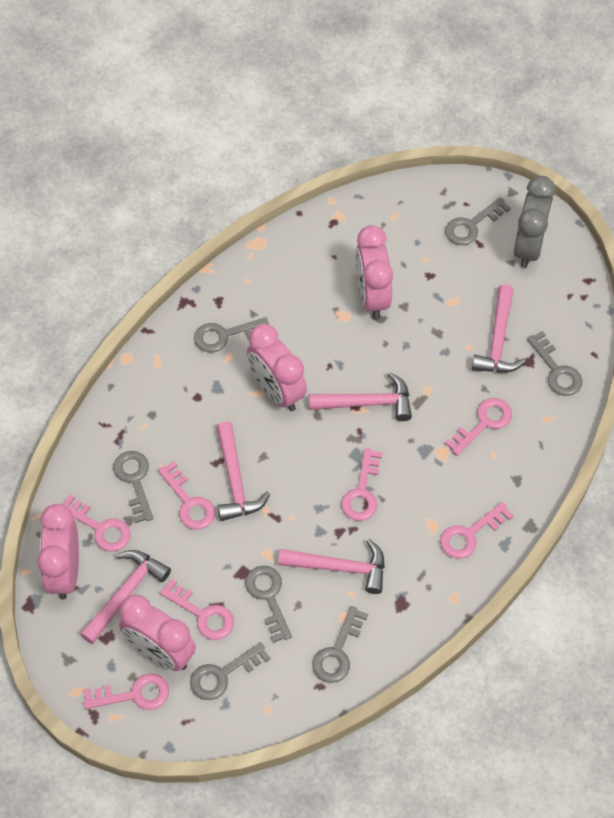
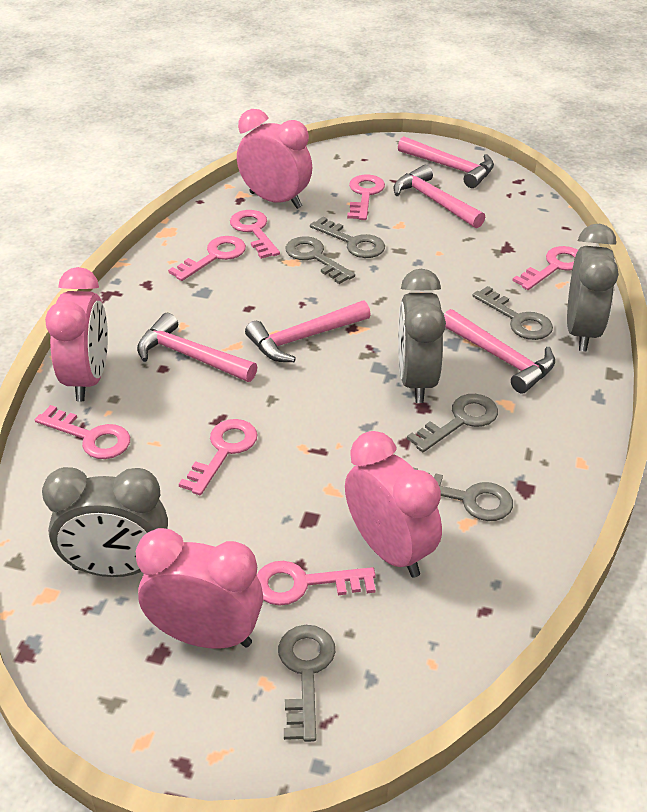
grey clock: [514,176,556,268] = 1 -> [42,467,168,577] [398,269,446,403] [567,224,618,351] = 3
grey key: [113,451,153,523] [190,642,270,700] [194,317,269,352] [245,566,292,643] [312,606,368,683] [445,197,511,245] [527,331,583,396] = 7 -> [278,625,335,742] [285,236,355,284] [310,217,385,258] [407,394,498,452] [414,468,513,521] [472,286,553,340] = 6

